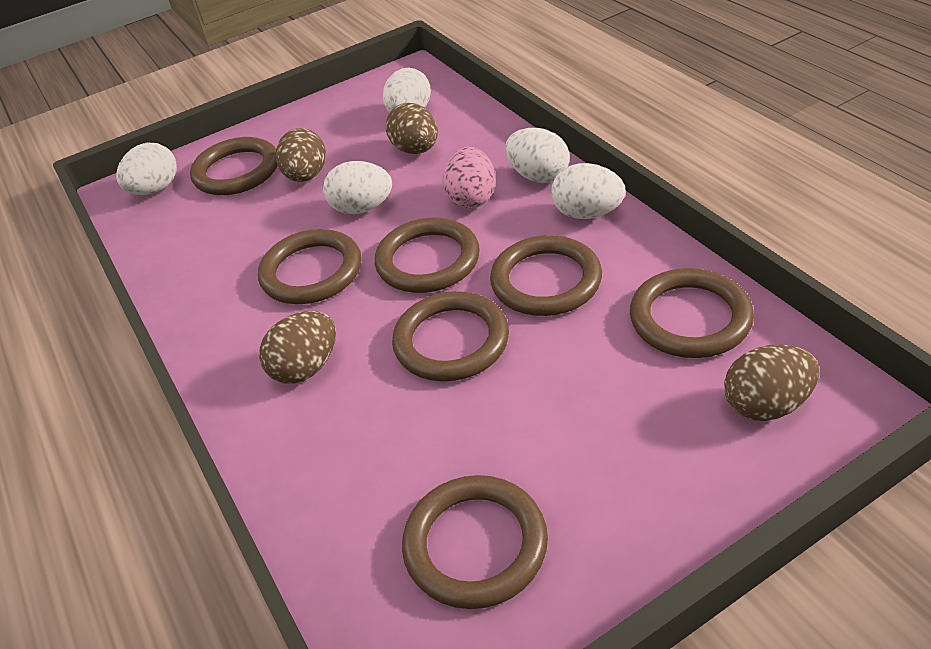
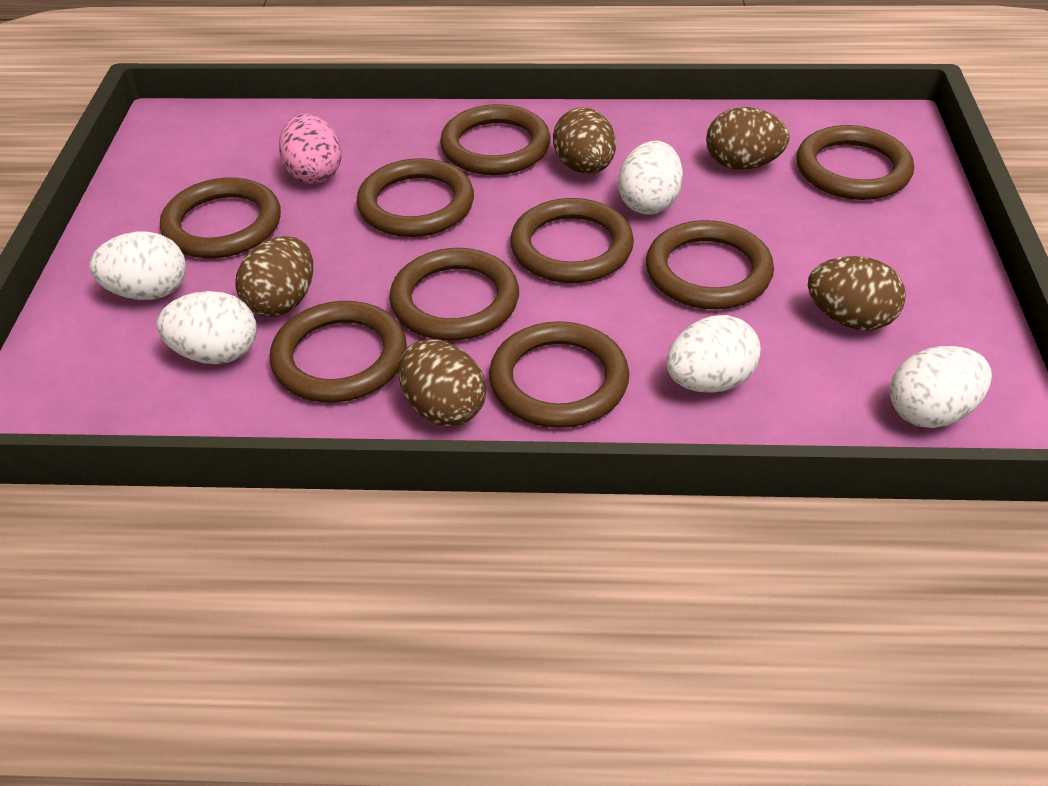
brown egg: [259,311,336,384] [276,128,326,182] [386,103,438,154] [724,344,819,421] = 4 -> [235,236,313,317] [398,340,486,426] [553,107,616,174] [706,107,790,170] [808,256,906,331] = 5
brown ring: [190,137,278,195] [258,229,362,304] [375,218,480,293] [392,291,509,381] [402,475,548,609] [490,235,602,316] [630,268,754,358] = 7 -> [160,177,281,258] [270,301,407,403] [356,158,474,237] [389,248,519,341] [440,104,551,175] [489,321,629,428] [510,198,634,283] [646,220,774,309] [796,125,914,200] = 9

